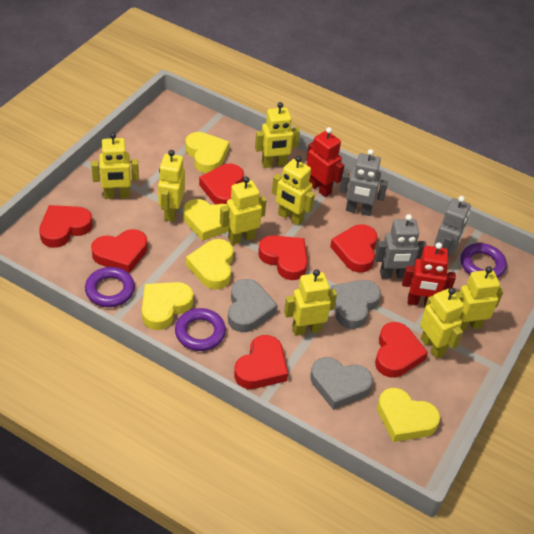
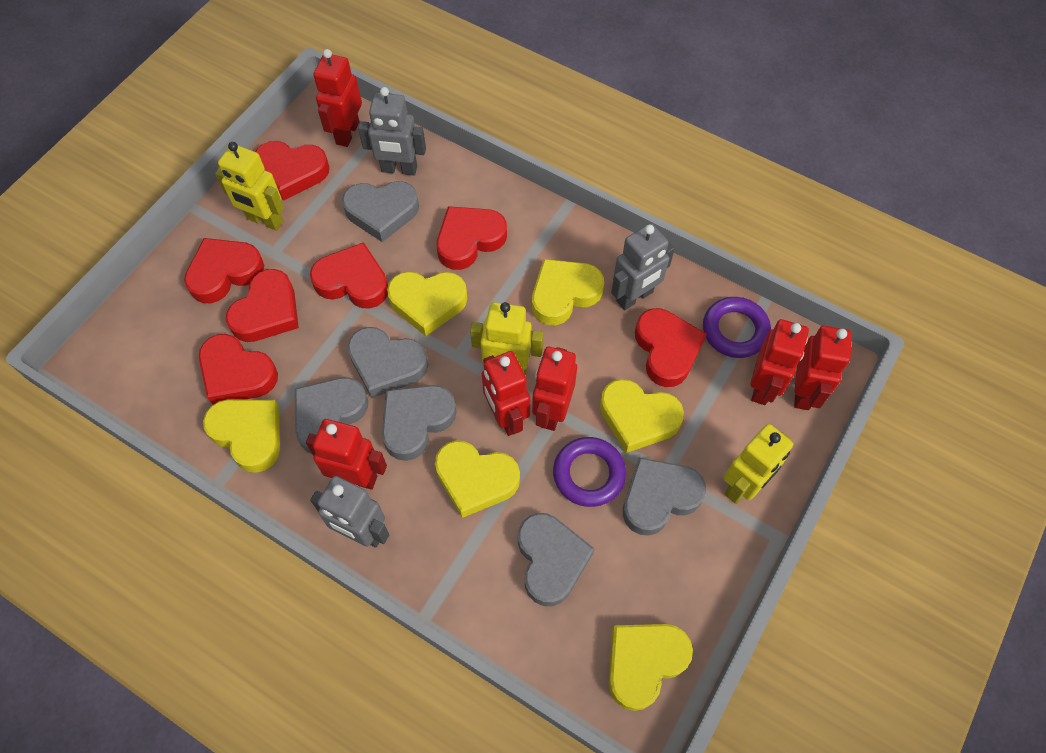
grey heart: [228,279,278,332] [310,357,373,410] [331,280,381,329] = 3 -> [295,378,368,454] [342,181,419,242] [348,327,429,398] [382,385,457,461] [518,513,595,606] [623,457,706,536] = 6
purple ring: [85,267,135,307] [175,308,226,351] [460,243,507,278] = 3 -> [553,437,626,507] [703,297,771,358] = 2
red robot: [307,127,345,197] [402,242,456,307] = 2 -> [306,419,387,490] [313,49,362,147] [482,351,530,436] [532,347,577,431] [750,319,809,405] [794,326,852,410] = 6
yellow heart: [142,282,193,330] [183,199,229,241] [185,132,229,173] [186,239,233,289] [377,388,440,442] = 5 -> [203,399,280,473] [387,272,467,336] [435,441,520,518] [532,259,604,325] [600,379,684,453] [609,624,693,711] = 6
yellow robot: [91,132,139,199] [158,150,185,222] [220,177,266,245] [255,102,300,168] [272,156,315,226] [284,269,337,336] [420,288,464,359] [455,266,503,331] = 8 -> [215,142,284,231] [470,302,544,376] [724,424,793,504] = 3

